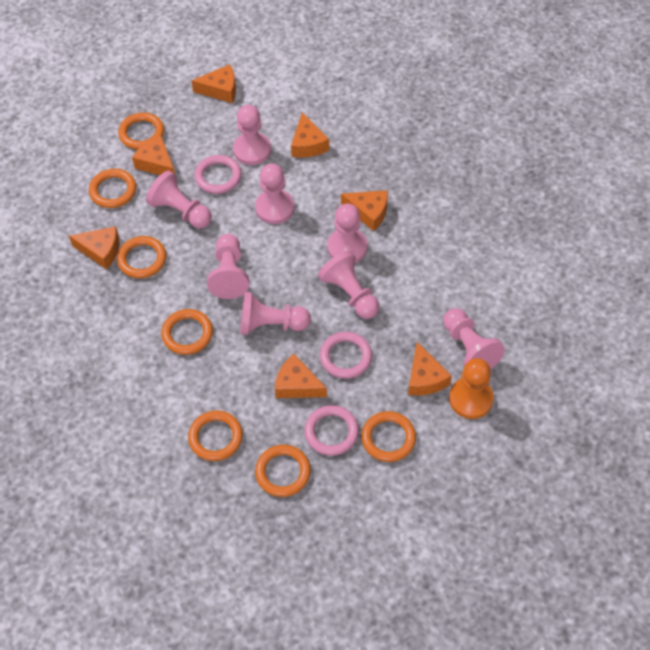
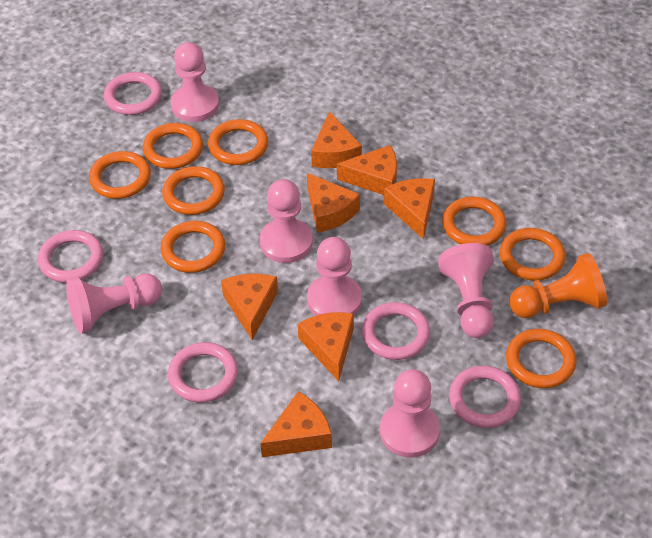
orange ring: [89,169,136,208] [117,236,166,278] [118,113,164,150] [161,309,213,355] [188,411,243,461] [255,445,311,497] [361,411,416,462] = 7 -> [89,151,151,199] [143,123,203,169] [161,221,225,273] [162,166,225,215] [208,119,268,165] [442,197,507,246] [500,228,566,281] [506,329,576,388] = 8
pink pawn: [146,171,212,228] [207,234,249,299] [233,105,271,165] [240,292,311,335] [255,163,295,224] [318,251,379,319] [327,204,368,263] [443,308,505,369] = 8 -> [66,273,162,334] [171,42,219,122] [260,179,313,263] [307,237,362,316] [380,369,440,458] [438,243,494,338] = 6
pink ring: [194,155,242,194] [304,405,359,456] [320,332,372,379] = 3 -> [38,230,103,283] [104,72,162,115] [168,342,238,403] [362,302,430,360] [449,366,521,428] = 5

